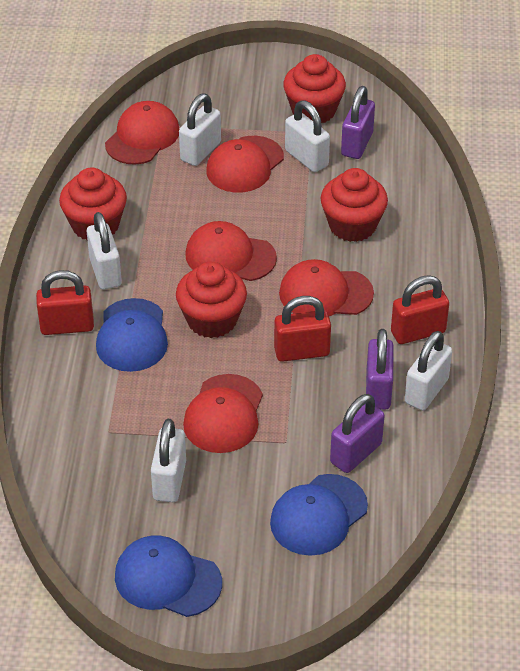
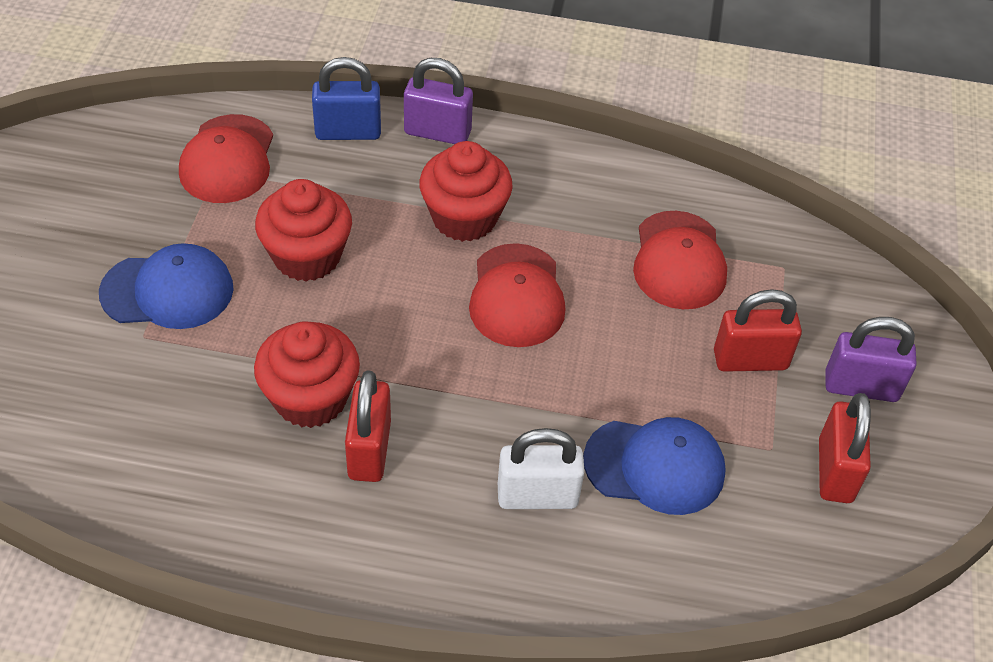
blue cap: [96,298,168,372] [115,536,222,617] [270,474,368,556] = 3 -> [99,243,234,329] [583,417,726,515] = 2
blue padlock: none = 0 -> [312,57,381,140] = 1
purple padlock: [330,394,385,473] [341,86,375,159] [366,329,394,410] = 3 -> [404,58,473,144] [825,317,917,402] = 2
red cap: [105,101,179,165] [183,374,263,453] [185,221,277,281] [206,136,284,193] [279,259,374,316] = 5 -> [179,114,273,203] [469,243,565,347] [633,211,727,309] = 3
red cupcake: [59,167,127,240] [176,262,247,338] [283,54,346,123] [321,168,388,242] = 4 -> [254,321,360,428] [255,179,352,281] [419,141,513,242] = 3
white padlock: [87,212,122,290] [151,419,186,502] [179,94,221,166] [285,100,330,172] [405,331,452,411] = 5 -> [498,428,585,509] = 1

